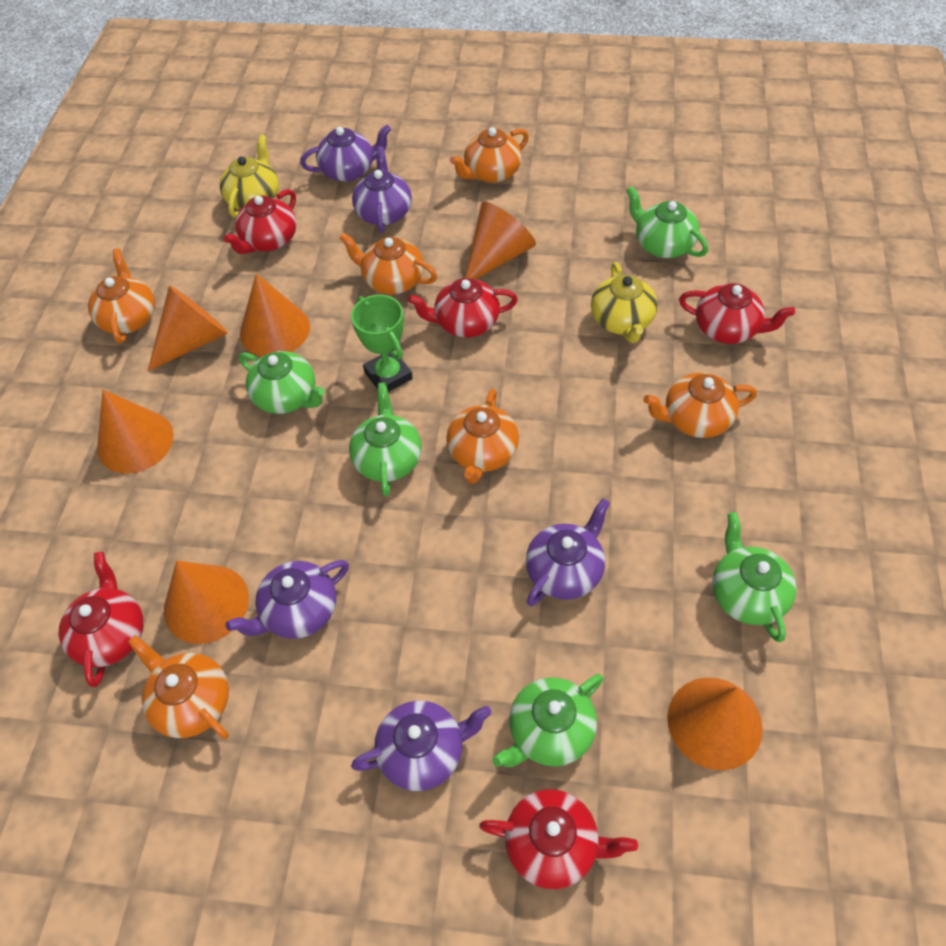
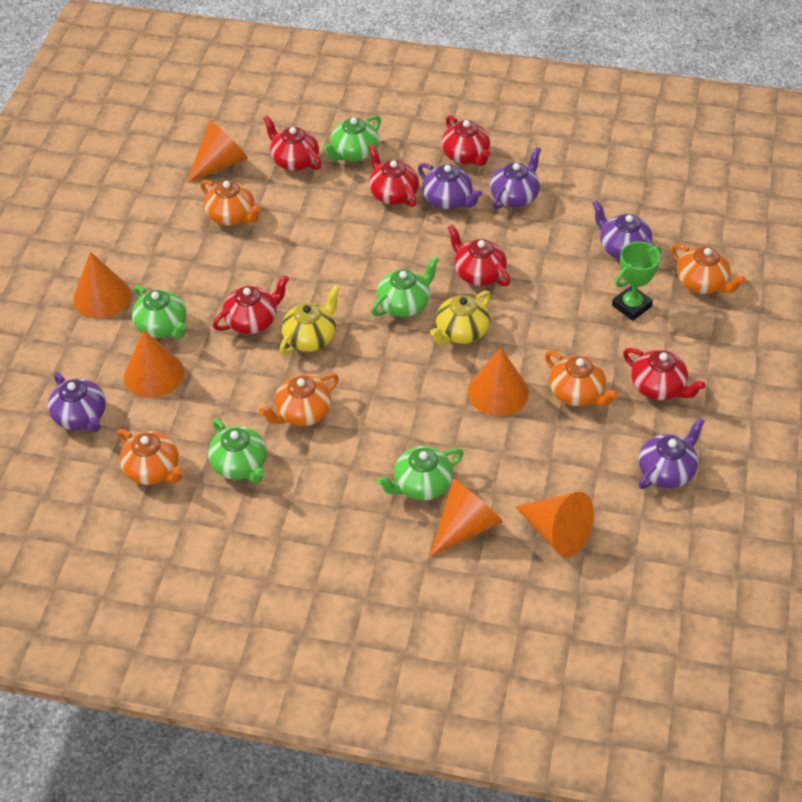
orange teapot: [88,249,155,344] [128,635,229,739] [339,233,437,295] [446,389,519,484] [450,127,529,183] [643,372,757,438] = 6 -> [117,429,184,485] [200,180,261,225] [259,373,339,426] [545,351,618,406] [671,244,746,294] = 5
red teapot: [58,552,143,687] [223,189,297,254] [408,278,518,338] [479,789,638,889] [679,283,795,344] = 5 -> [213,275,289,334] [263,115,321,171] [368,144,419,207] [442,115,490,166] [447,225,510,286] [623,348,706,400] = 6

